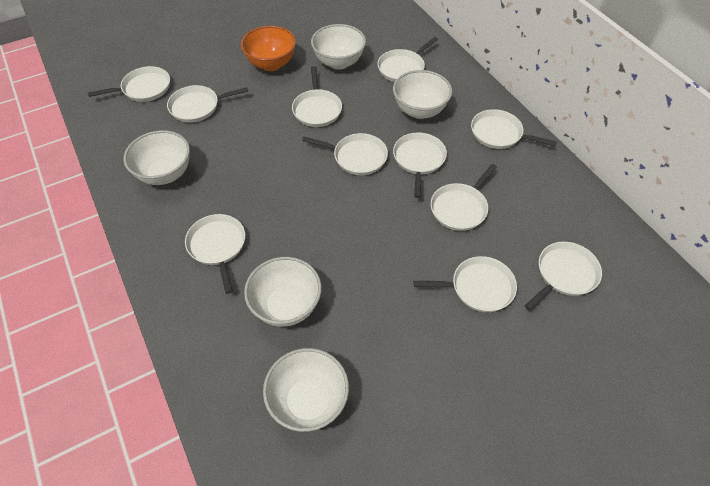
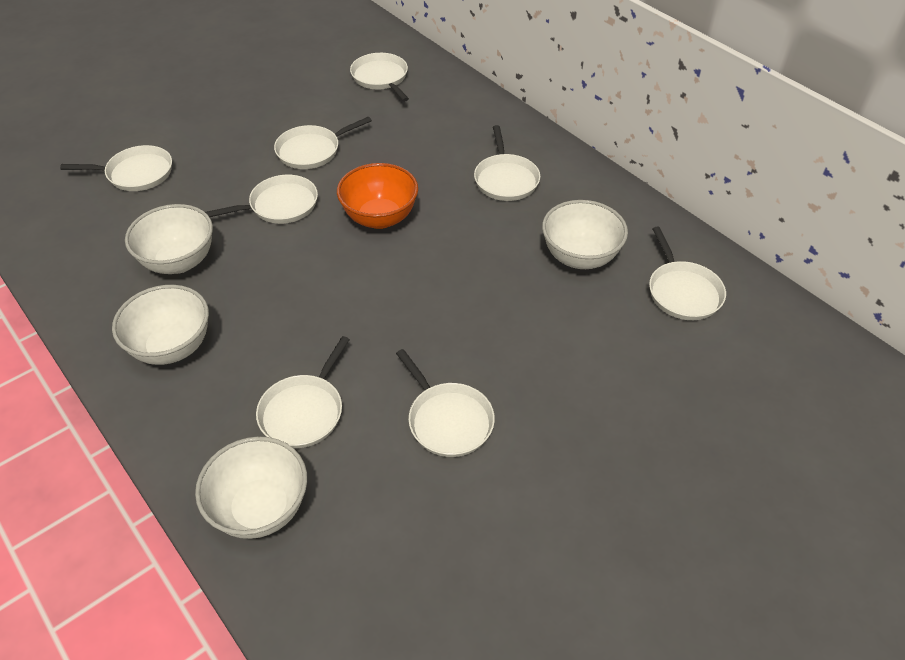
white bowl: [123,130,190,185] [244,257,321,327] [263,348,349,432] [311,24,366,70] [393,70,452,119] = 5 -> [112,285,209,365] [125,204,213,274] [195,436,307,539] [542,200,628,269] = 4
white pan: [88,66,170,102] [167,85,248,123] [185,214,245,294] [292,66,342,127] [302,133,388,175] [378,37,438,82] [393,133,447,198] [414,256,517,312] [431,164,497,231] [471,109,557,149] [525,242,602,311] = 11 -> [60,145,172,191] [205,175,318,224] [256,336,350,448] [274,116,372,169] [350,53,409,101] [396,349,495,457] [474,125,540,201] [649,227,726,320] = 8

